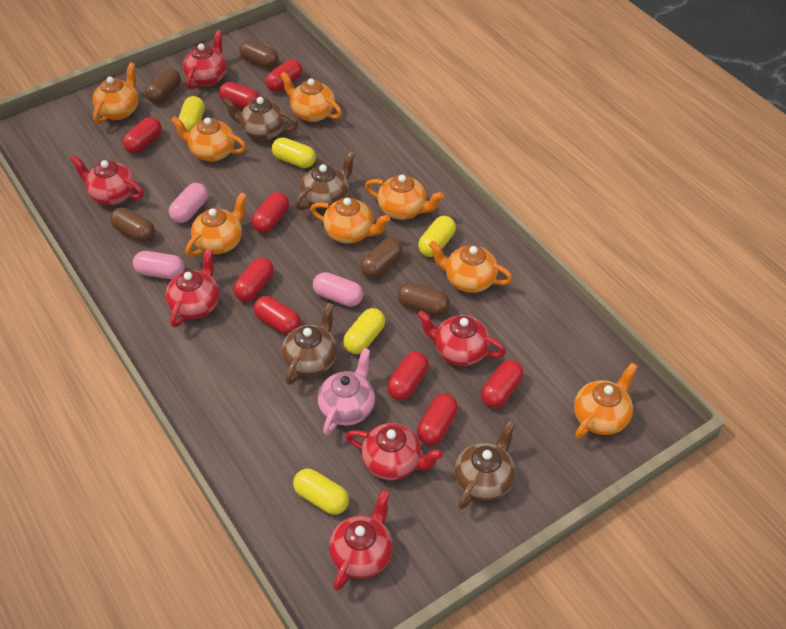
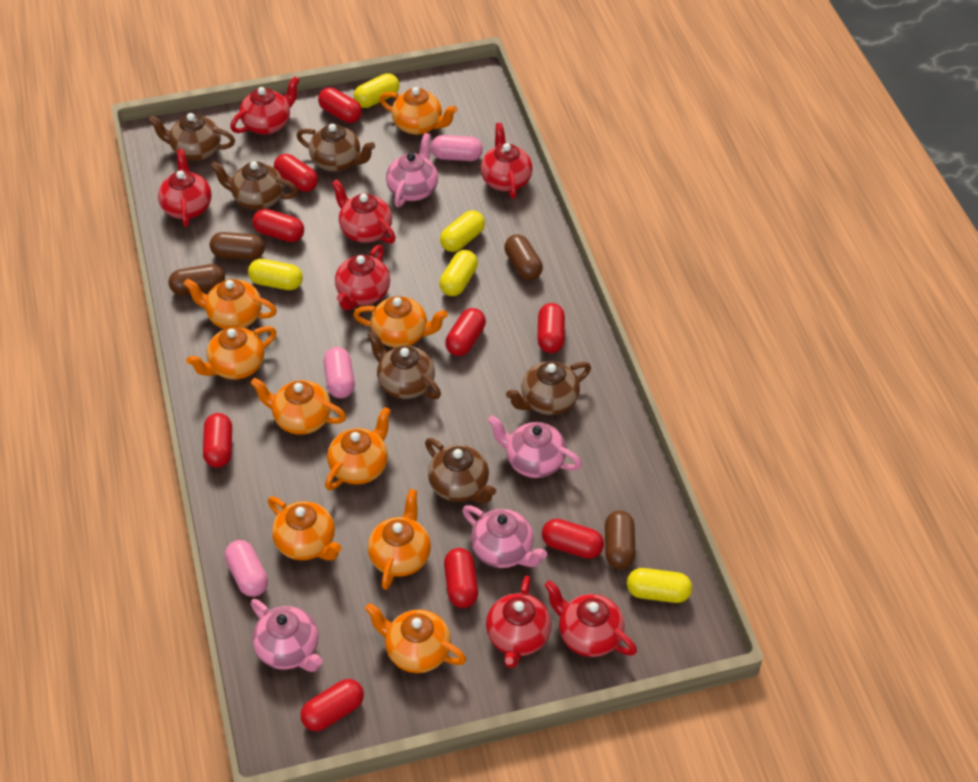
brown capsule: [110,207,155,242] [145,68,181,103] [239,40,279,69] [360,238,403,278] [397,283,450,316] = 5 -> [169,264,225,295] [210,232,265,260] [504,234,543,280] [605,511,636,569] = 4
brown teapot: [222,97,298,141] [282,303,337,385] [295,151,355,210] [454,420,515,509] = 4 -> [148,113,235,161] [210,161,298,210] [297,124,375,172] [367,330,441,399] [425,438,496,503] [506,361,591,415] = 6
orange teapot: [93,62,139,124] [171,116,246,162] [185,192,247,257] [280,72,342,122] [310,197,390,243] [365,175,444,220] [429,241,513,293] [574,363,638,439] = 8 -> [184,279,277,329] [186,326,277,380] [250,378,346,435] [268,497,342,560] [325,407,391,490] [353,296,448,348] [365,603,466,673] [368,489,431,590] [380,87,457,135] = 9
pink teapot: [318,348,375,435] = 1 -> [251,599,323,672] [386,133,438,207] [462,505,547,568] [488,415,582,478] = 4
red teapot: [70,156,144,205] [165,248,220,328] [183,30,227,89] [329,490,393,591] [345,423,443,480] [417,310,506,366] = 6 -> [158,149,212,227] [230,76,300,135] [332,179,396,243] [335,245,390,310] [480,123,533,199] [486,576,551,668] [544,580,637,657] = 7

